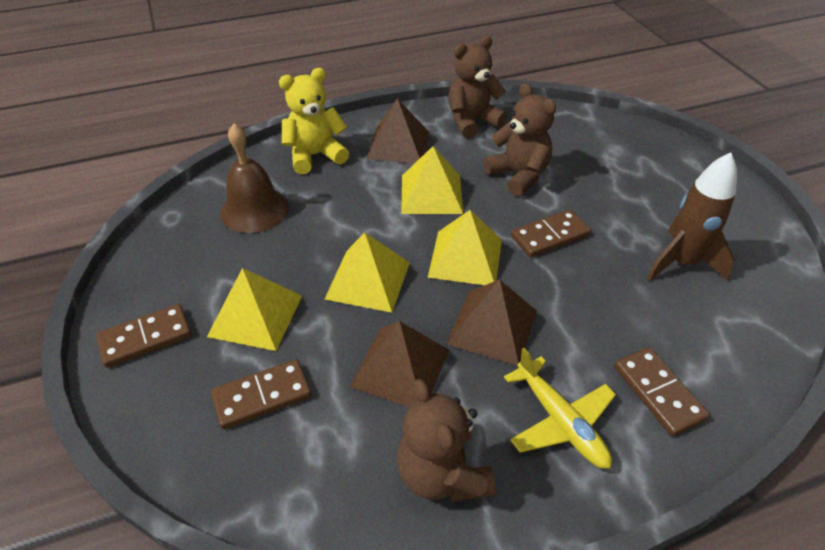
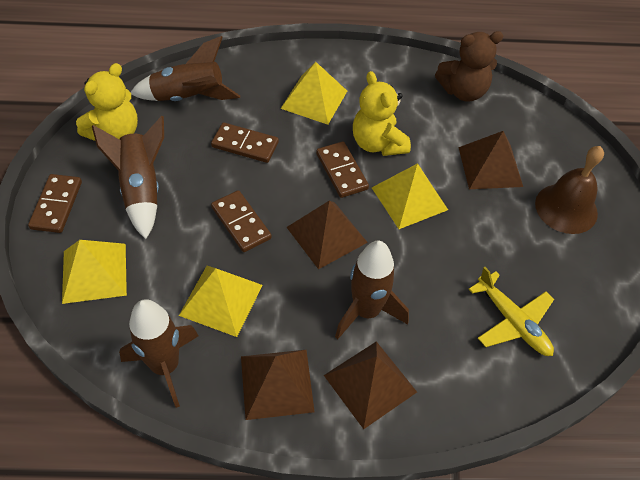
brown pyramid: [349,321,449,407] [366,98,429,164] [447,279,537,365] = 3 -> [241,350,315,420] [287,201,368,269] [324,341,417,429] [458,131,523,189] = 4
brown rocket: [647,152,737,281] = 1 -> [92,116,164,239] [119,299,198,408] [130,36,240,101] [335,241,409,339] = 4
brown teddy bear: [397,379,496,502] [449,36,507,138] [483,83,556,196] = 3 -> [435,31,503,102] = 1
yellow teddy bear: [279,68,349,174] = 1 -> [76,63,138,141] [353,71,411,156] = 2

